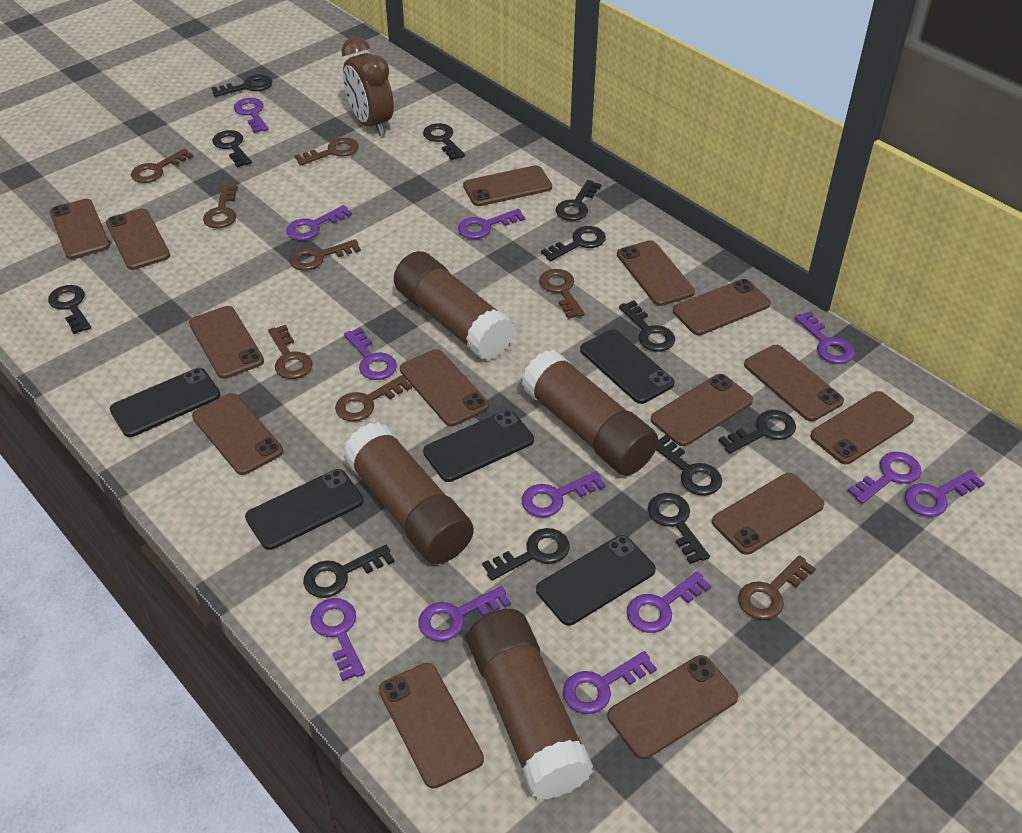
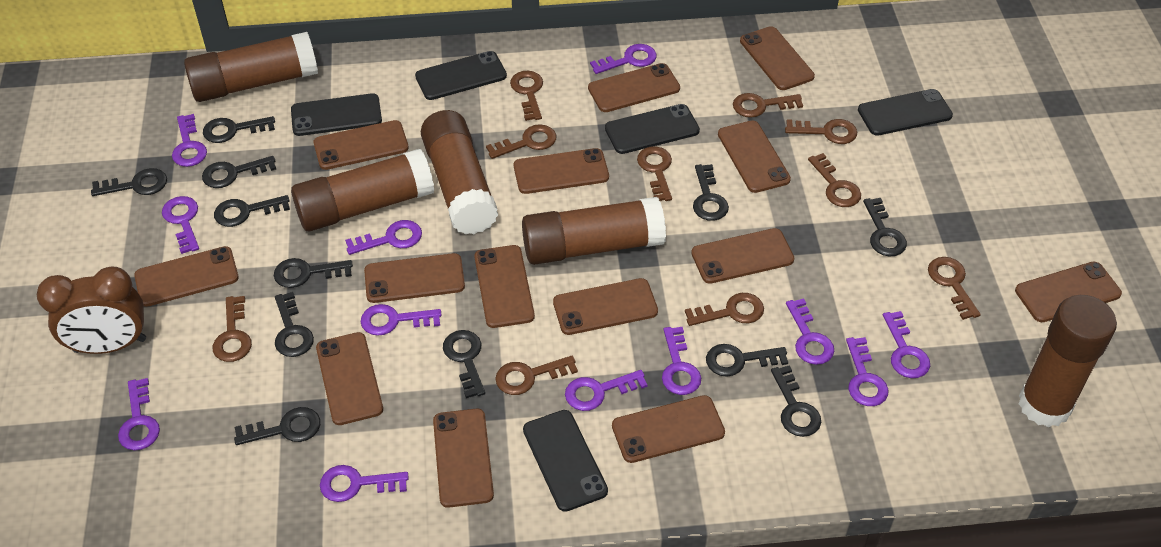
brown glue stick: [343,422,474,564] [394,251,515,361] [467,609,593,800] [521,350,658,476] = 4 -> [184,32,318,102] [291,149,434,231] [421,110,498,234] [522,197,666,265] [1018,295,1117,427] = 5
brown key: [131,148,193,183] [203,185,238,228] [268,325,313,379] [289,239,361,271] [295,137,358,166] [335,375,412,422] [539,269,585,319] [738,555,816,620] = 8 -> [213,296,252,362] [486,124,556,159] [495,355,578,395] [510,71,543,121] [637,146,672,201] [685,293,764,326] [733,93,803,118] [785,119,857,144] [808,153,861,207] [928,257,981,320] = 10

